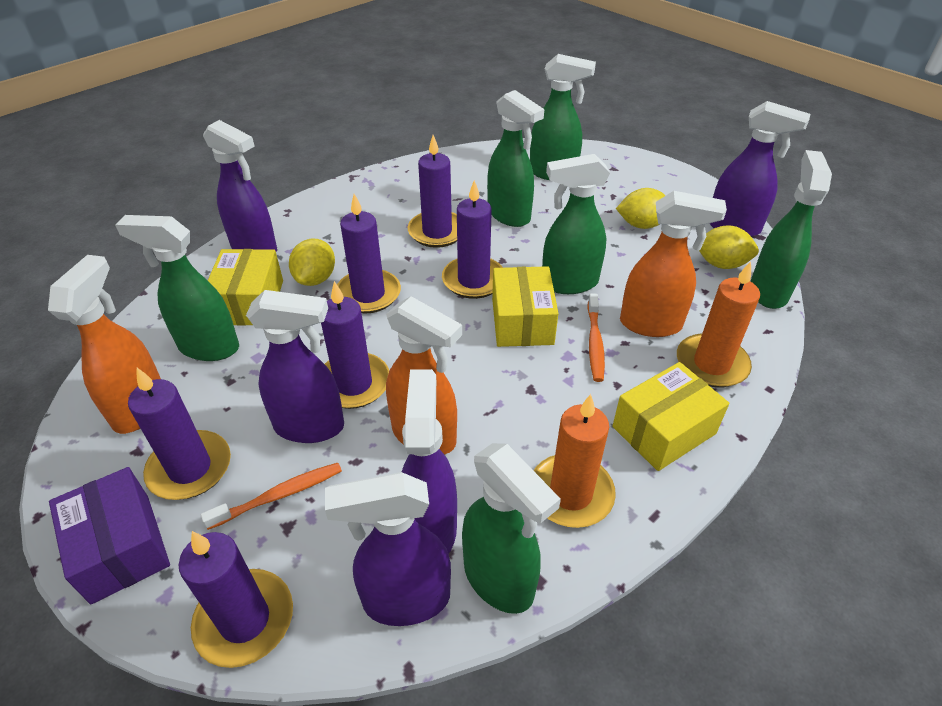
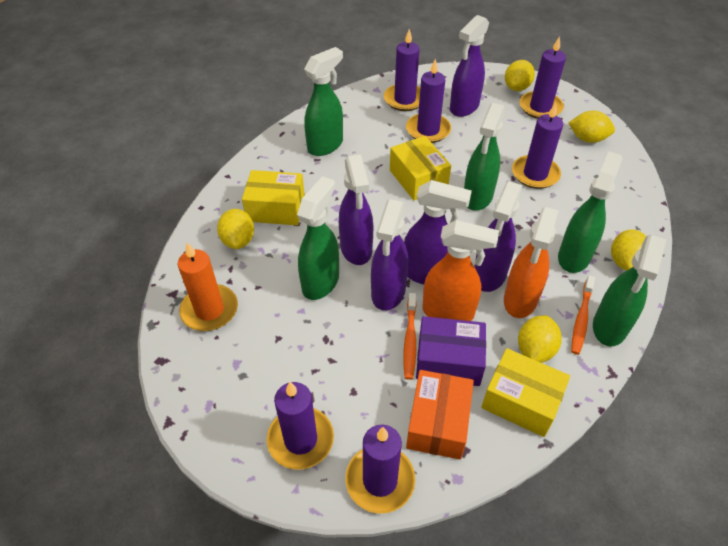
green spray bottle: [115,215,239,361] [462,443,561,614] [487,90,544,227] [530,54,596,180] [542,154,610,294] [750,150,832,309] = 6 -> [297,176,339,300] [304,47,343,156] [464,103,505,211] [558,151,623,273] [593,235,667,346] = 5
orange box: none = 0 -> [406,370,474,459] = 1
orange candle: [534,394,616,528] [677,261,760,387] = 2 -> [178,242,238,331] = 1
orange spray bottle: [48,255,161,434] [386,296,462,455] [620,191,727,337] = 3 -> [422,220,499,321] [504,207,559,318] = 2
yellow lemon: [289,239,335,286] [616,188,666,229] [694,225,759,269] = 3 -> [217,209,254,249] [505,60,535,91] [518,315,562,363] [569,110,615,143] [611,229,646,271] = 5

